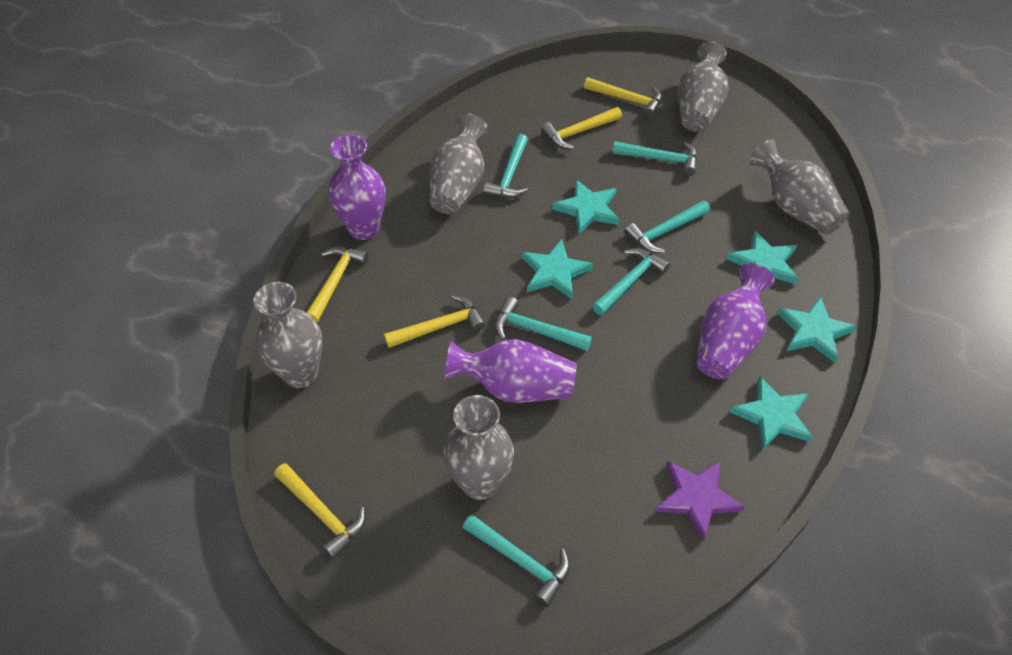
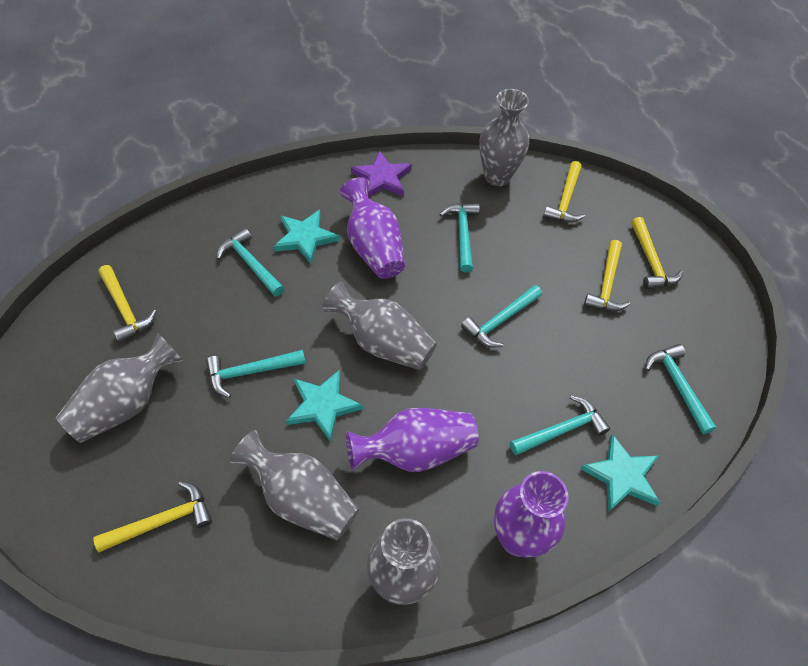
turquoise star: [522,239,593,299] [552,180,620,234] [727,231,799,285] [730,376,813,450] [778,297,857,363] = 5 -> [273,210,340,264] [286,370,363,442] [580,434,660,512] = 3

